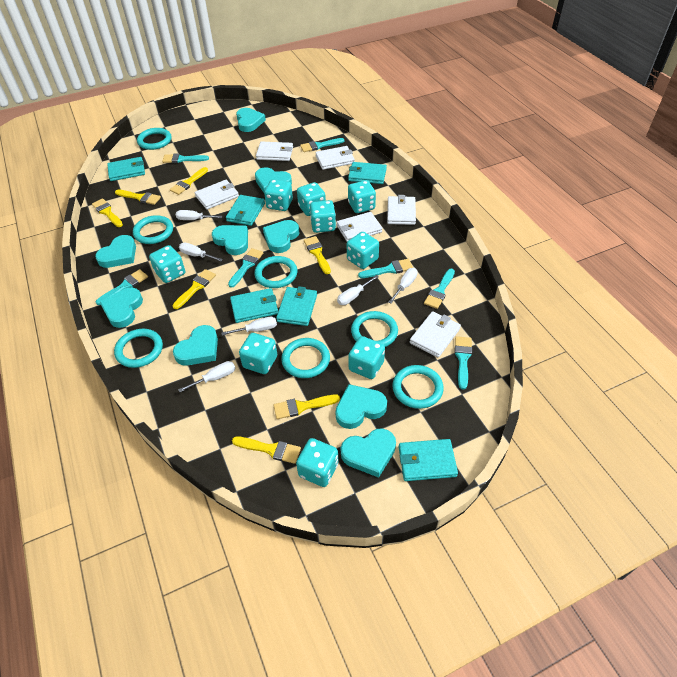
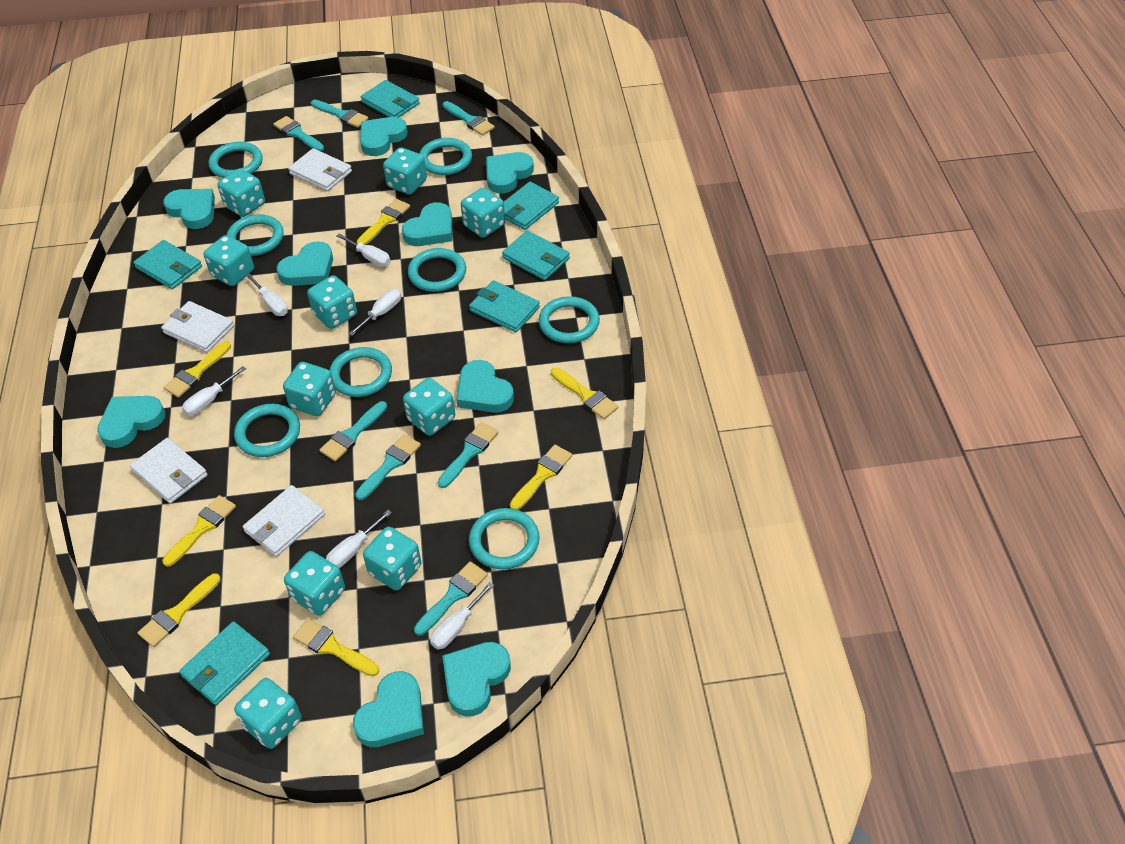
turquoise dice: [149,245,185,283] [239,333,277,374] [264,179,293,211] [296,438,339,487] [297,182,326,216] [310,200,336,233] [347,232,379,269] [348,180,376,213] [348,336,385,379] = 9 -> [203,235,254,286] [217,168,265,217] [234,678,302,749] [283,362,336,416] [284,551,345,616] [307,275,357,329] [363,527,422,590] [383,147,427,195] [403,378,455,436] [461,188,505,238] = 10
turquoise ring: [114,329,163,368] [133,215,173,244] [137,128,172,150] [254,256,298,288] [281,338,330,378] [351,311,398,347] [392,365,444,409] = 7 -> [209,142,263,178] [227,214,284,256] [234,404,300,457] [329,347,392,397] [408,248,466,292] [419,138,472,175] [469,508,540,569] [539,296,600,343] = 8
white wallet: [195,180,239,209] [256,141,293,161] [315,146,355,170] [337,212,382,242] [387,195,416,225] [410,311,461,358] = 6 -> [130,438,208,504] [161,301,234,353] [243,485,325,557] [288,148,352,191] = 4

